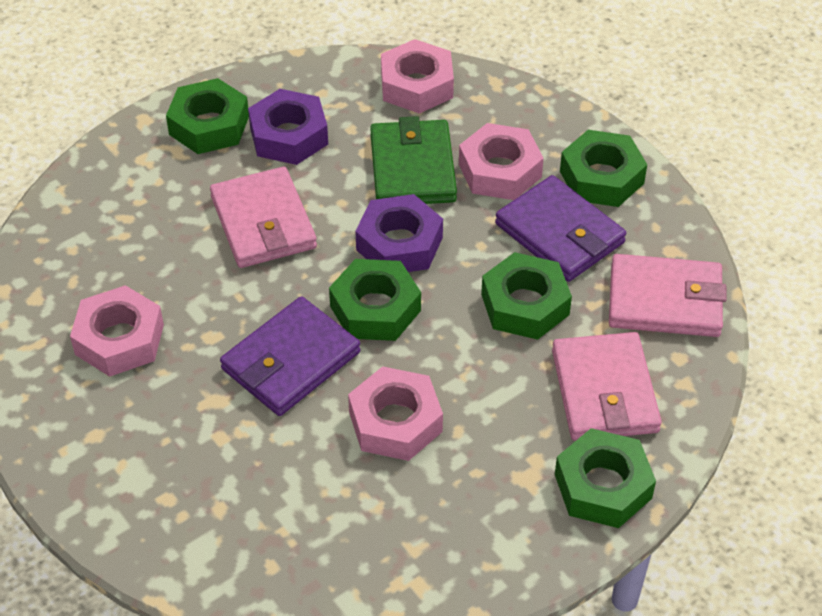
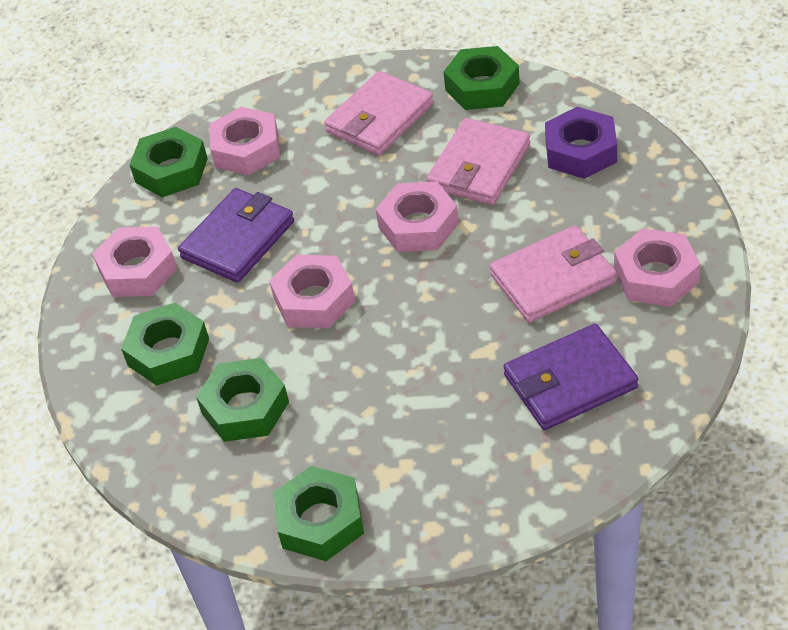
green wallet: [370,116,457,204] = 1 -> none = 0
pink nut: [70,285,164,377] [348,366,443,461] [381,39,454,114] [459,123,544,200] = 4 -> [93,226,177,297] [209,107,280,176] [269,255,355,328] [376,181,459,252] [614,228,700,307] = 5
purple nut: [248,89,328,165] [355,194,443,272] = 2 -> [545,107,617,179] = 1

